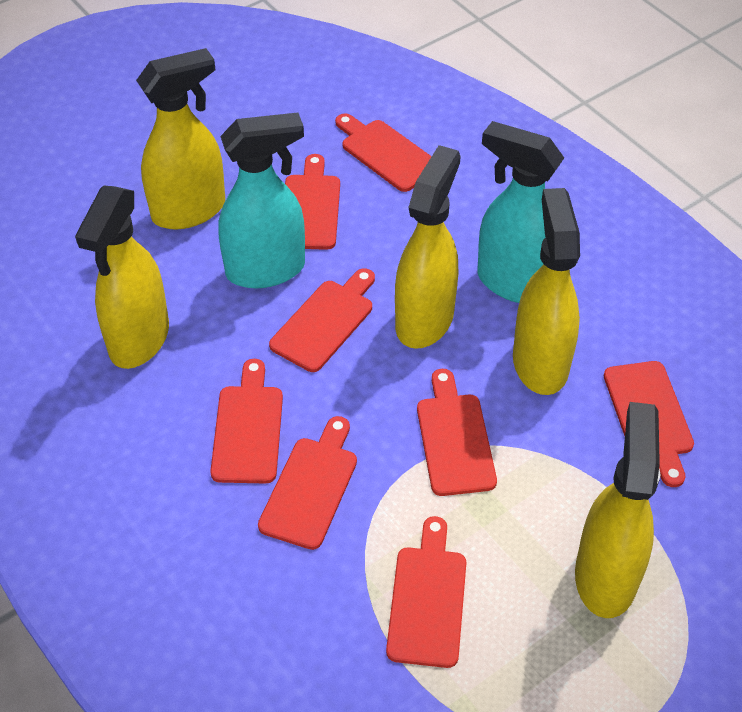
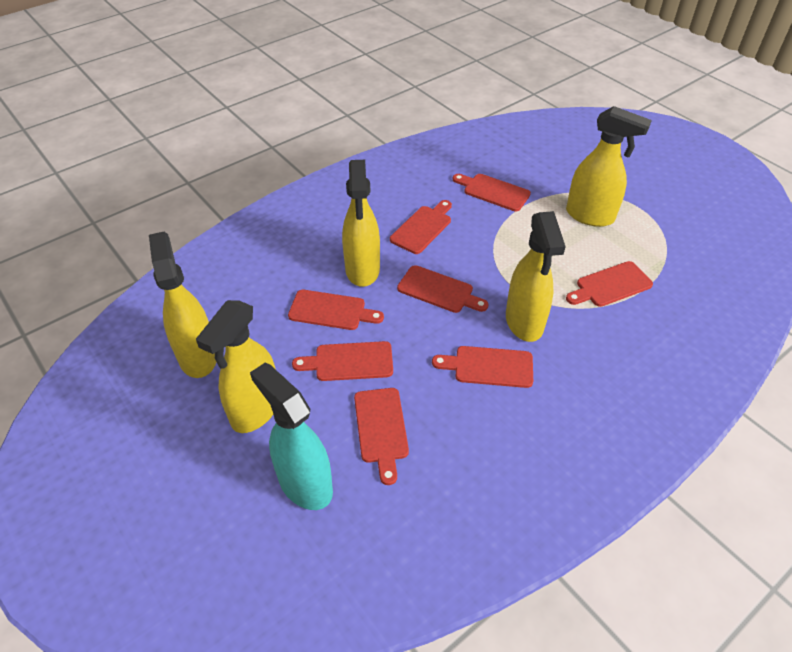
turquoise spray bottle: [218,113,305,288] [477,121,564,303] = 2 -> [250,363,333,510] = 1

